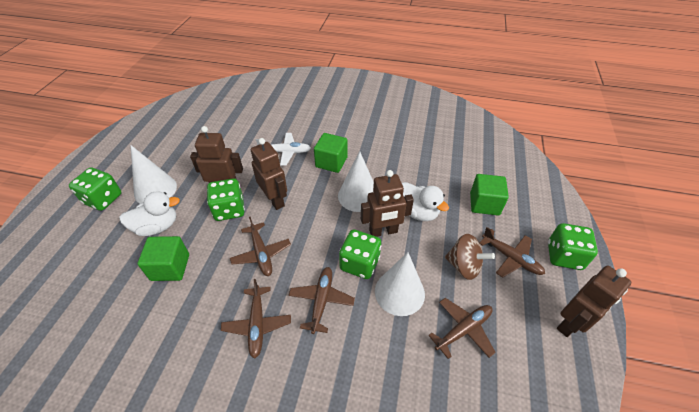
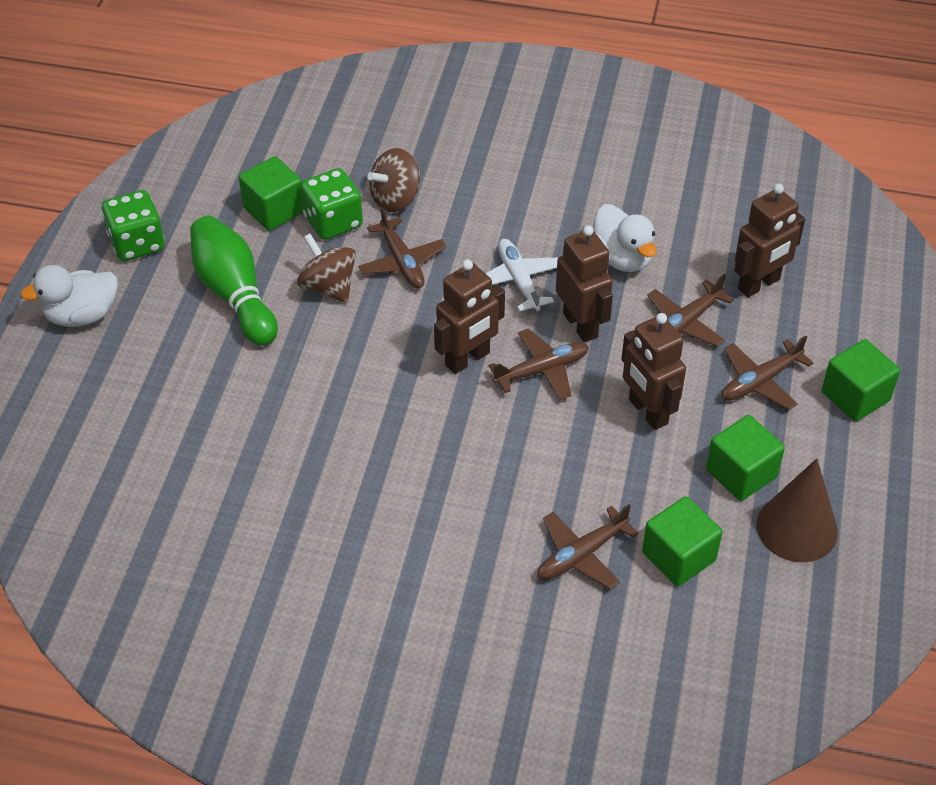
brown cone: none = 0 -> [757,458,838,562] = 1
brown spinning top: [445,234,495,280] = 1 -> [297,234,356,303] [367,148,420,212] = 2
green bowling pin: none = 0 -> [190,216,278,346] = 1
green cube: [137,236,189,281] [314,133,348,173] [470,174,509,216] = 3 -> [239,156,303,231] [642,496,722,586] [706,415,785,501] [822,339,900,422] = 4
green dice: [69,168,122,211] [207,178,245,221] [339,230,381,279] [548,223,598,270] = 4 -> [102,190,165,261] [300,168,363,240] = 2
white cone: [131,145,177,204] [338,151,374,212] [375,252,425,316] = 3 -> none = 0

